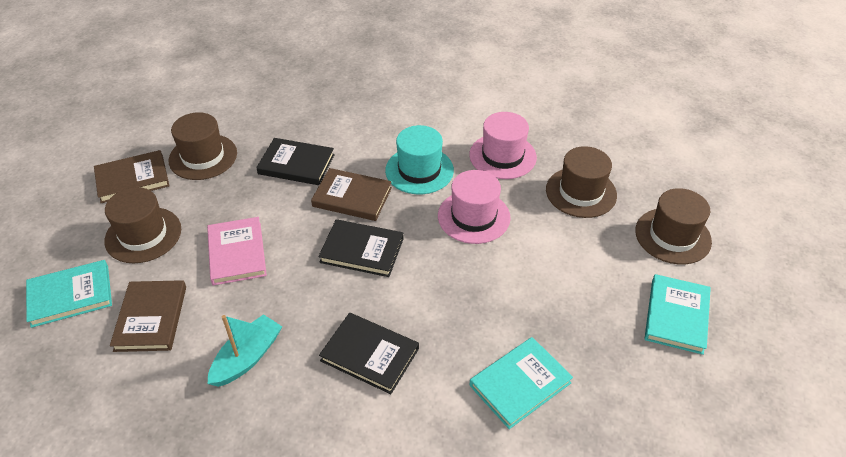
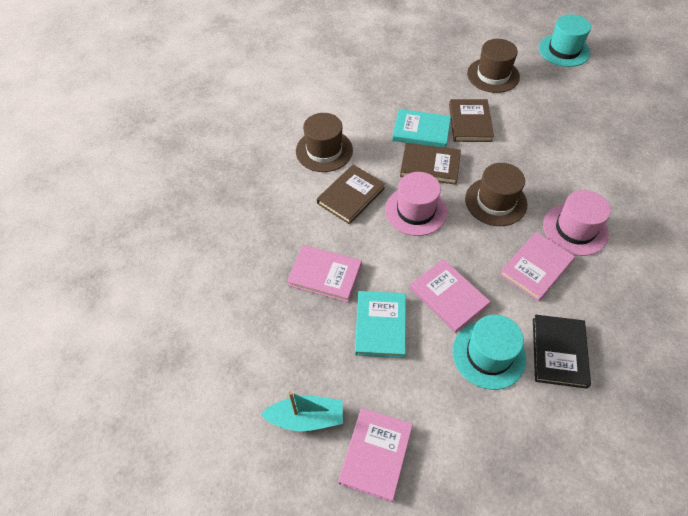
black book: [256,138,335,185] [318,219,403,277] [319,313,419,394] = 3 -> [533,315,591,389] = 1
brown hat: [104,187,181,263] [169,112,237,180] [546,146,617,218] [635,188,712,264] = 4 -> [296,113,353,172] [465,163,527,226] [467,39,520,93] = 3
pink book: [207,217,267,286] = 1 -> [287,245,362,302] [338,408,413,502] [410,259,491,333] [499,232,575,301] = 4
turquoise book: [26,260,112,328] [469,337,573,429] [645,274,711,355] = 3 -> [355,291,406,358] [392,109,451,148] = 2
turquoise hat: [385,125,454,194] = 1 -> [452,315,526,390] [539,14,591,67] = 2

